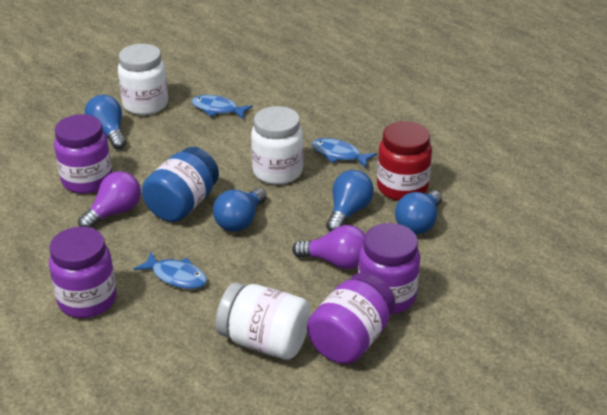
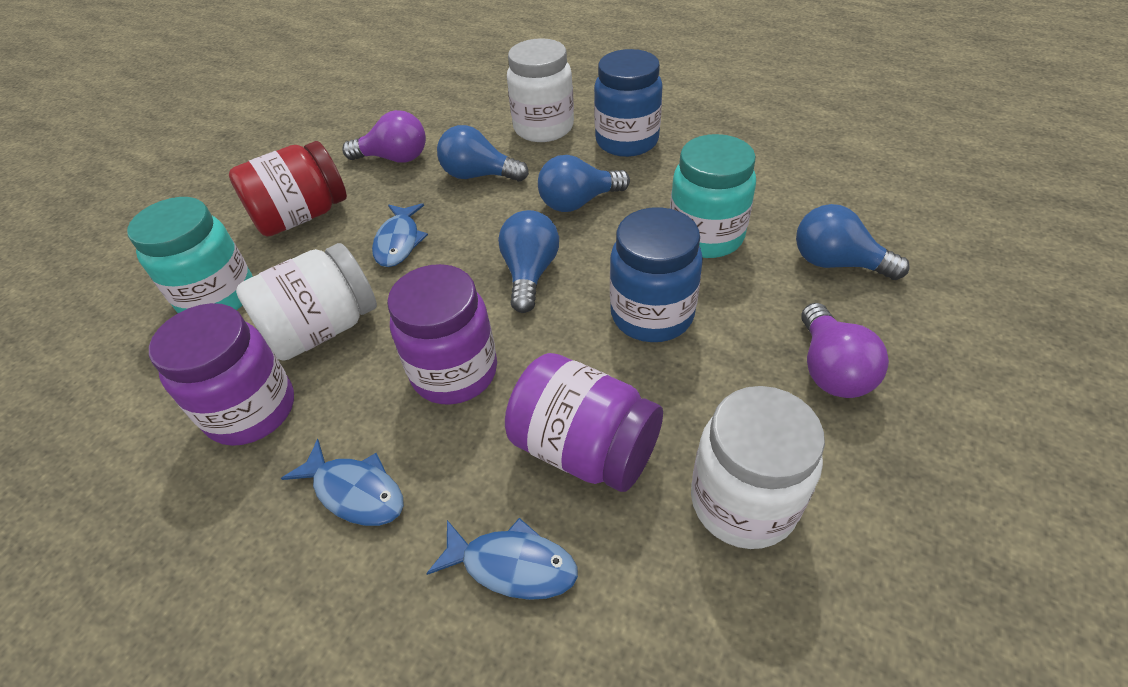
blue jar: [142,147,219,222] = 1 -> [594,49,663,157] [610,207,703,342] = 2
purple jar: [49,227,117,318] [54,114,112,194] [307,273,395,364] [358,223,420,314] = 4 -> [149,303,294,446] [387,264,497,404] [505,353,663,492] = 3
turquoise jar: none = 0 -> [127,197,253,313] [670,134,756,258] = 2

